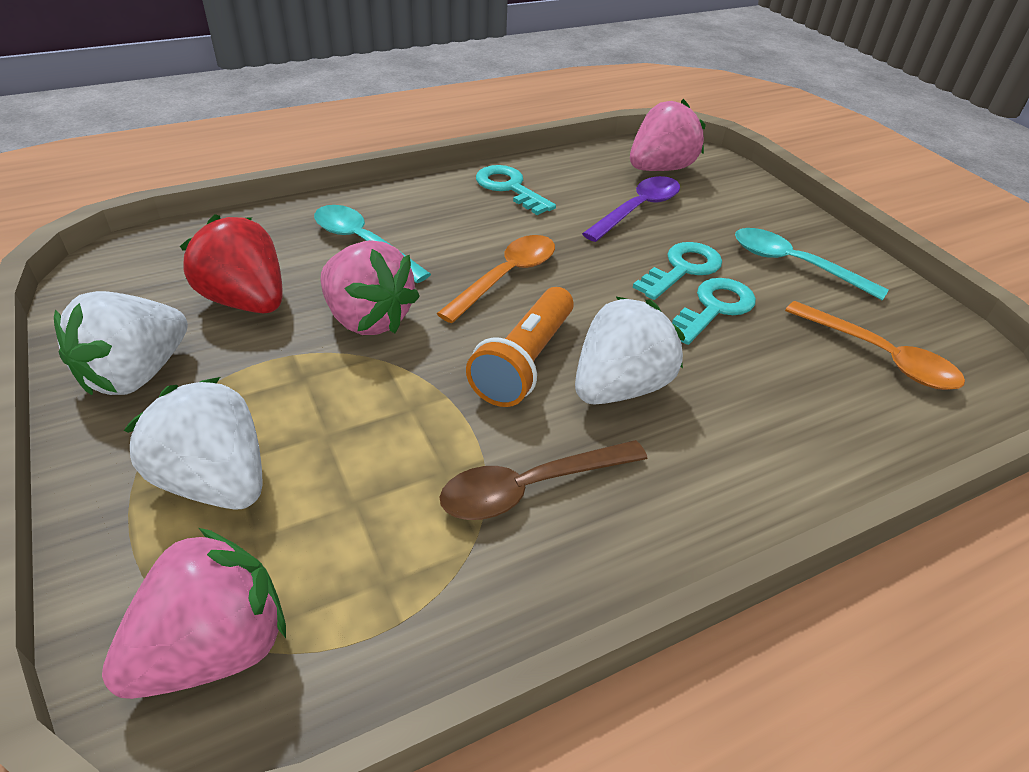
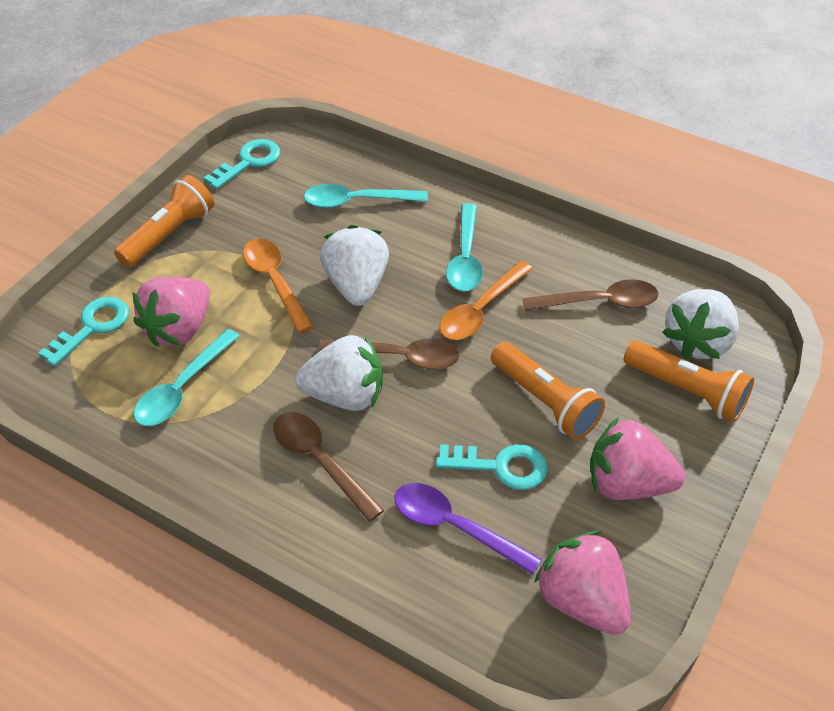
brown spoon: [440,440,648,520] = 1 -> [273,412,384,522] [318,339,459,370] [523,280,658,311] = 3
orange flashlight: [466,287,574,407] = 1 -> [114,175,214,268] [491,342,605,440] [624,340,754,422] = 3
red strawberry: [180,214,283,313] = 1 -> none = 0
turquoise spoon: [314,205,431,283] [735,228,889,300] = 2 -> [134,329,240,426] [304,184,428,208] [446,203,483,291] = 3

